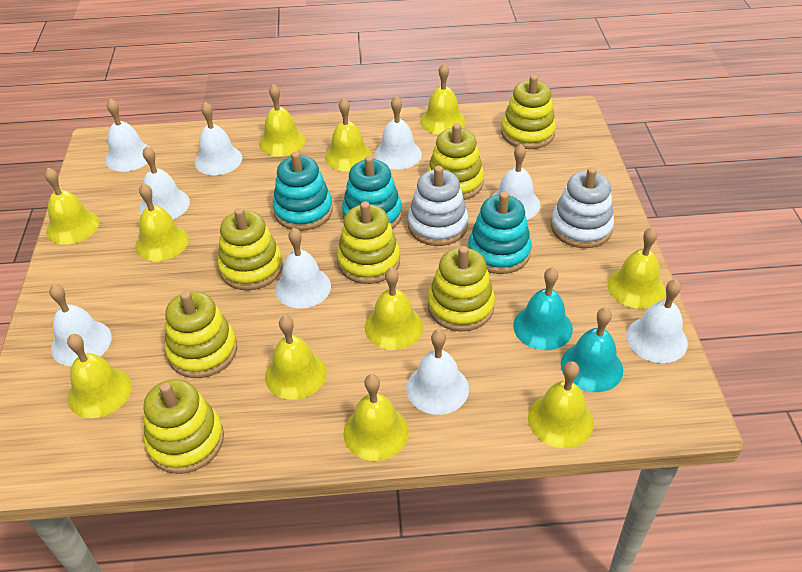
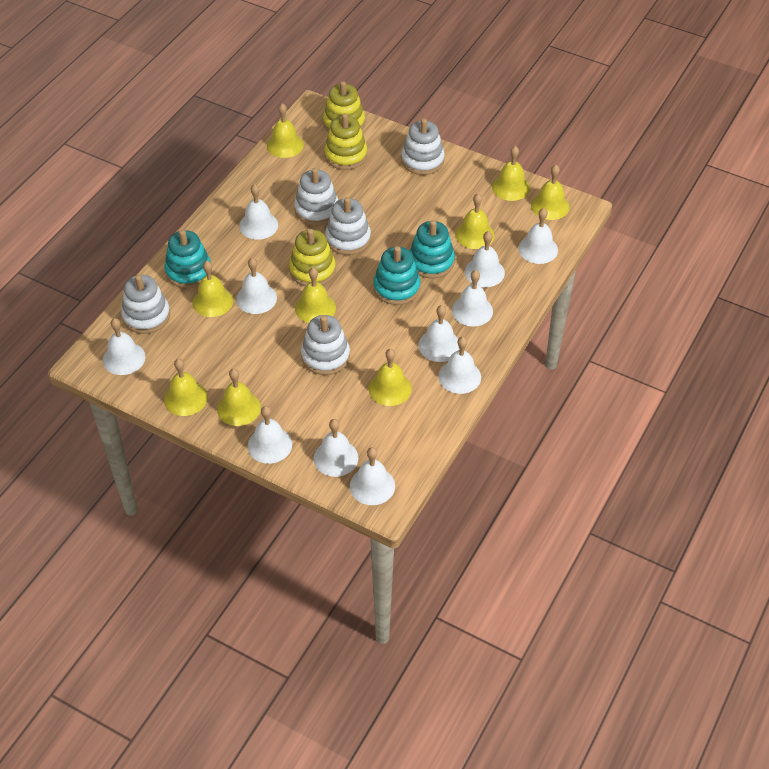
turquoise bell: [513,267,573,350] [561,307,623,392] = 2 -> none = 0
white bell: [49,284,112,366] [105,99,151,172] [139,146,190,219] [195,102,242,175] [275,228,331,308] [374,96,422,170] [406,330,469,415] [491,144,540,219] [626,279,688,363] = 9 -> [103,318,145,375] [236,258,277,314] [239,184,278,240] [248,406,292,464] [313,419,358,477] [350,447,395,505] [418,305,459,362] [438,337,481,394] [452,270,493,327] [465,231,505,287] [518,208,558,264] = 11
white stacking toy: [408,166,468,246] [551,167,614,248] = 2 -> [121,275,170,334] [294,168,338,225] [301,315,350,375] [325,197,371,255] [401,118,445,175] = 5
yellow bell: [44,168,99,245] [67,334,132,418] [135,183,189,261] [259,84,306,157] [265,315,327,400] [325,98,372,172] [343,374,409,461] [365,267,423,350] [420,63,466,135] [528,361,594,448] [607,227,665,309] = 11 -> [164,359,208,416] [192,261,233,317] [217,369,261,426] [267,103,304,158] [295,268,336,323] [369,349,412,406] [455,194,495,249] [492,146,530,201] [531,165,570,220] = 9
yellow stacking toy: [143,379,224,474] [165,291,237,378] [218,208,283,290] [337,201,400,284] [427,123,484,200] [428,246,495,331] [501,75,556,149] = 7 -> [289,229,336,286] [323,81,365,132] [324,113,367,170] = 3

